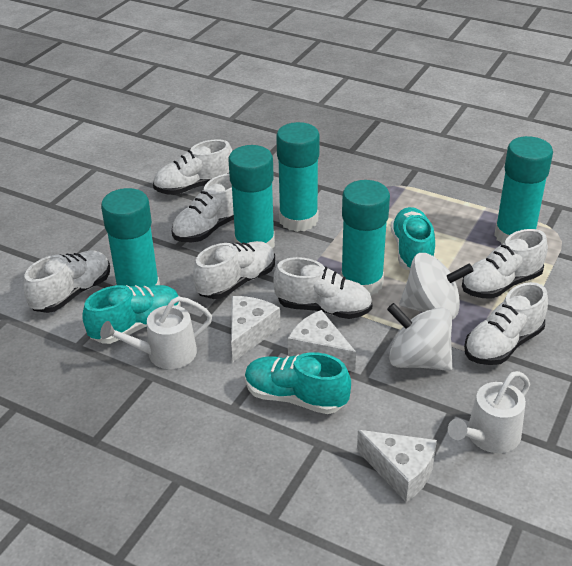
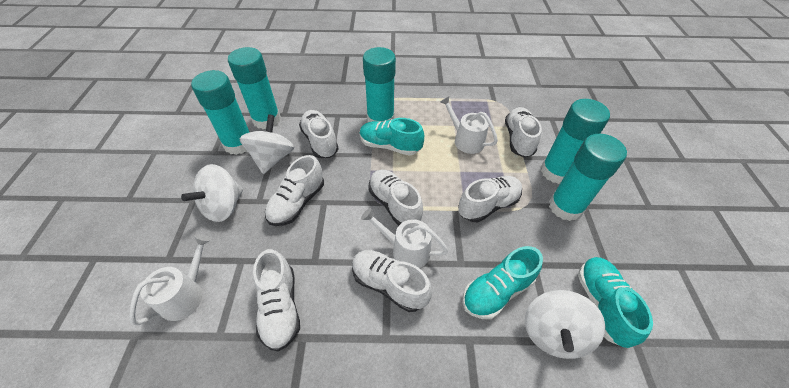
white cheese: [231,296,281,362] [288,310,356,372] [357,430,437,502] = 3 -> none = 0
white spinning top: [387,303,453,371] [399,253,474,319] = 2 -> [181,164,243,222] [240,114,294,174] [525,290,605,359] = 3
white watering can: [100,296,212,369] [448,371,530,453] = 2 -> [129,234,211,326] [361,208,448,268] [440,96,498,154] = 3

